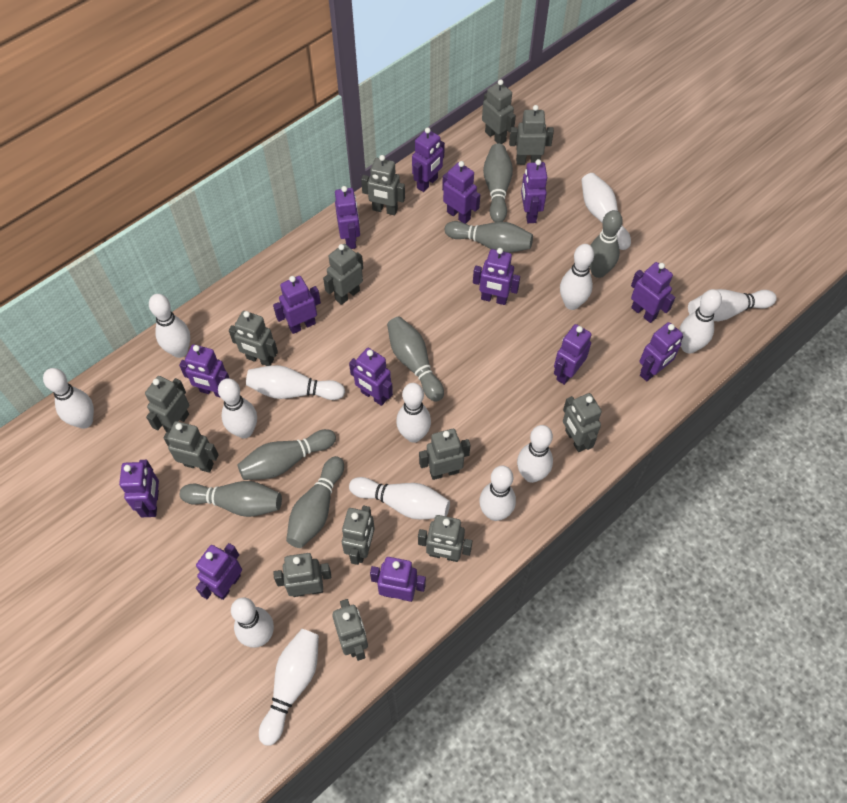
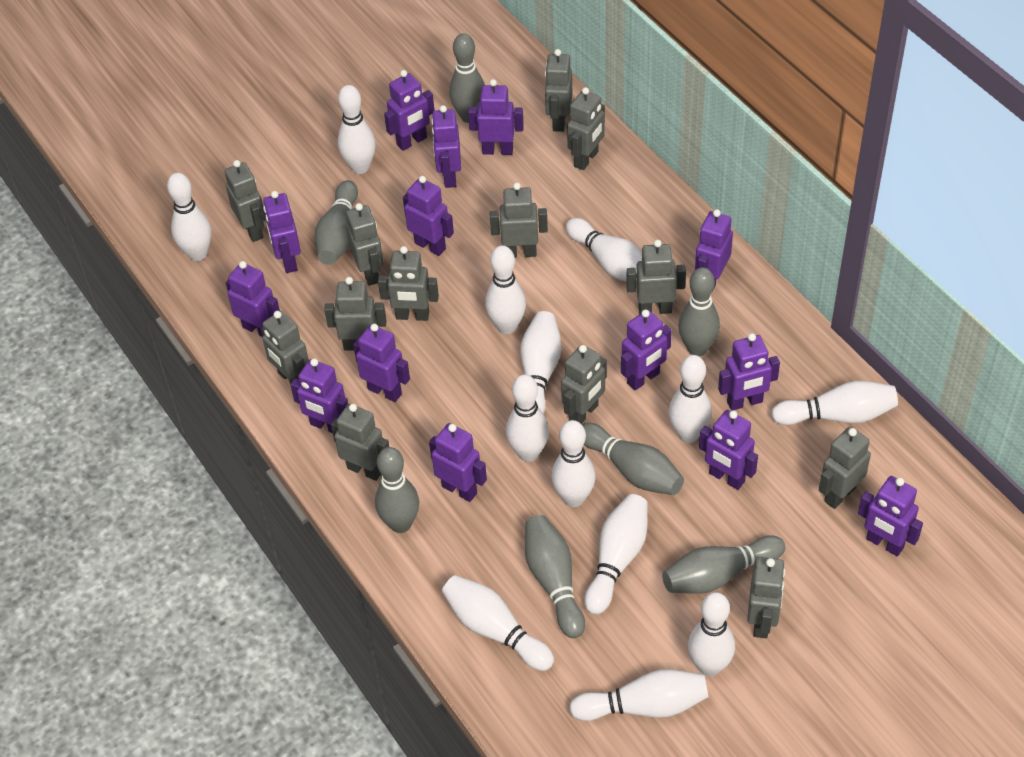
white bowling pin: [43,368,94,429] [149,294,190,358] [218,378,257,438] [231,597,274,648] [246,365,345,400] [259,629,319,746] [349,477,450,520] [396,383,431,443] [479,466,516,521] [517,425,553,483] [560,244,594,310] [581,173,631,250] [679,289,722,354] [688,289,777,321] = 14 -> [167,173,211,261] [338,85,376,174] [442,575,554,671] [485,245,526,334] [506,374,549,462] [520,311,562,414] [552,420,596,507] [566,218,642,282] [569,669,709,721] [584,494,648,615] [669,355,712,443] [688,592,735,676] [771,381,898,425] = 13

